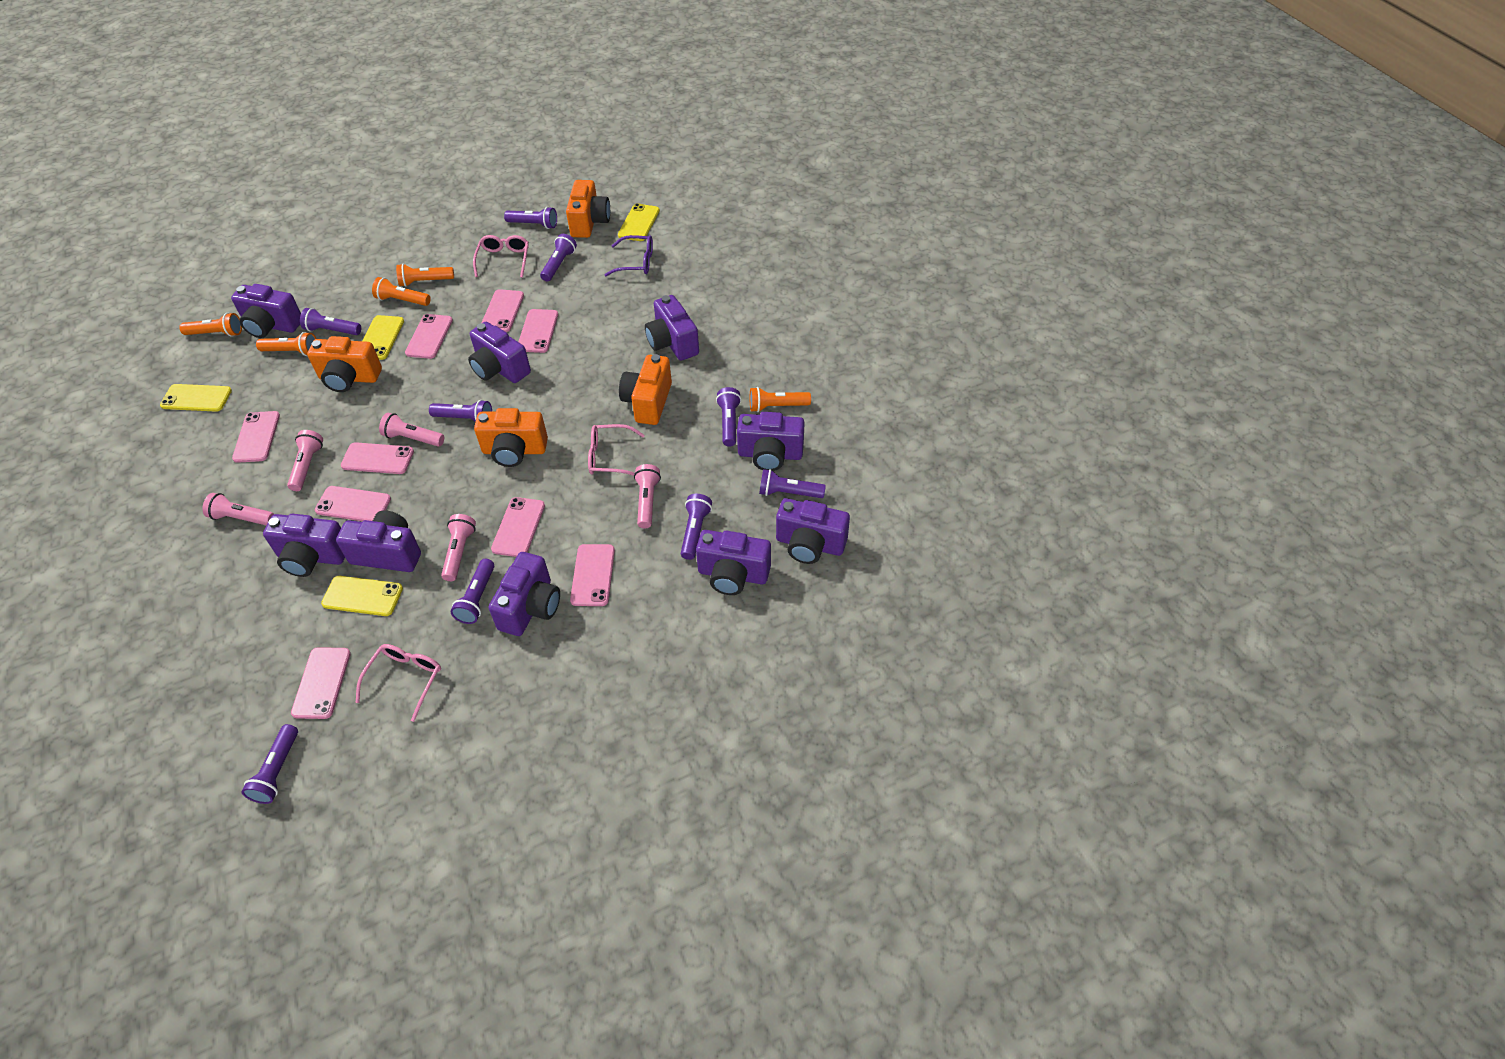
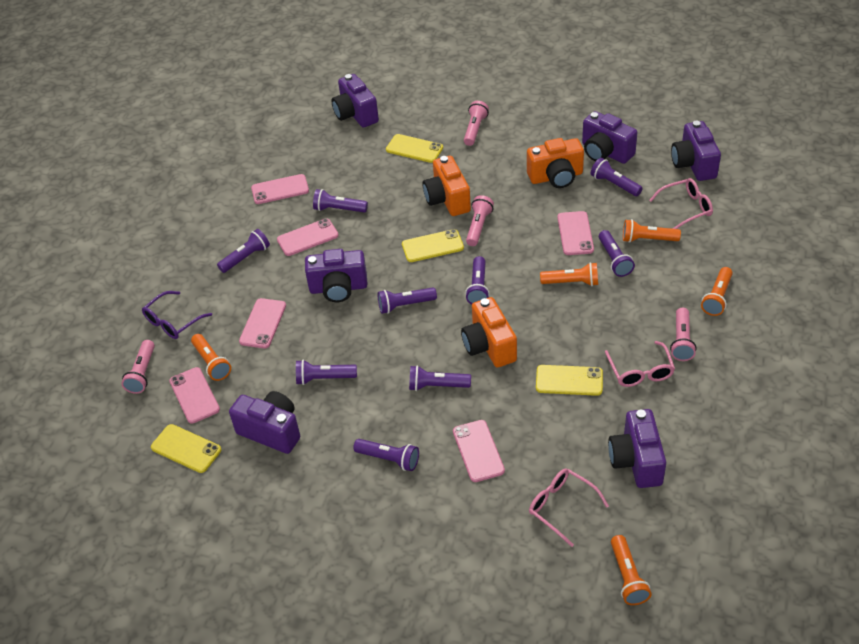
orange camera: [307,336,382,392] [474,408,548,467] [566,180,610,238] [619,354,672,425] = 4 -> [423,156,471,216] [461,297,517,367] [527,138,584,188] = 3
pink flashlight: [203,493,274,526] [287,430,323,491] [379,413,444,447] [441,514,476,581] [634,464,661,528] = 5 -> [121,340,155,394] [464,101,489,146] [466,195,494,246] [670,308,696,361] = 4
pink phone: [232,411,280,463] [291,647,351,719] [315,486,391,521] [341,442,414,474] [405,314,453,359] [481,289,524,332] [491,497,545,557] [519,309,558,353] [570,544,615,606] = 9 -> [169,367,220,424] [239,298,286,348] [251,174,309,204] [277,219,339,256] [453,420,505,482] [557,211,594,255] = 6
purple camera: [231,284,301,338] [263,514,345,577] [336,510,421,572] [468,322,531,383] [489,552,560,636] [645,295,699,361] [696,530,771,595] [737,412,805,471] [776,498,850,564] = 9 -> [229,391,300,454] [305,249,367,302] [331,74,379,128] [582,111,637,164] [608,409,666,488] [671,121,721,181] = 6

